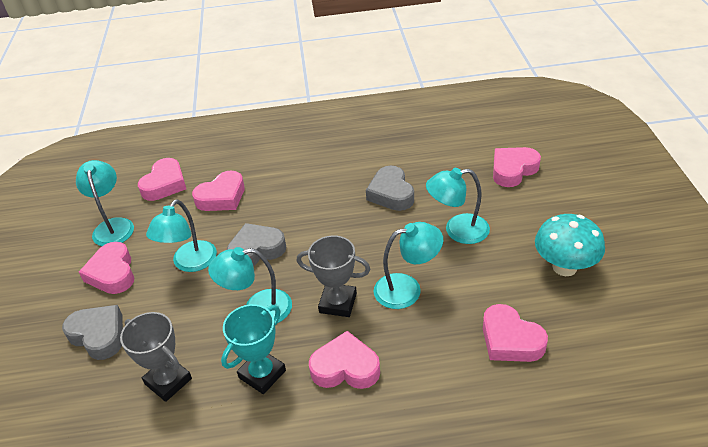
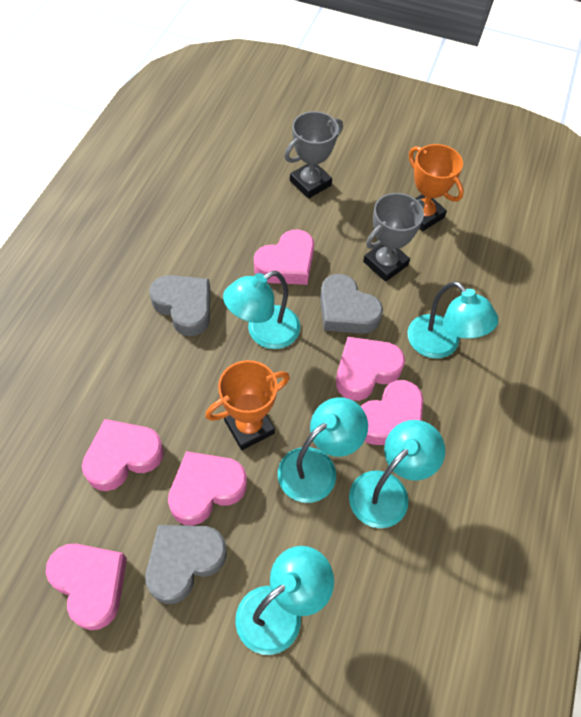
orange trophy: none = 0 -> [205,360,290,450] [409,144,464,231] = 2
turquoise mushroom: [535,214,605,276] = 1 -> none = 0
turquoise trophy: [221,304,286,394] = 1 -> none = 0

